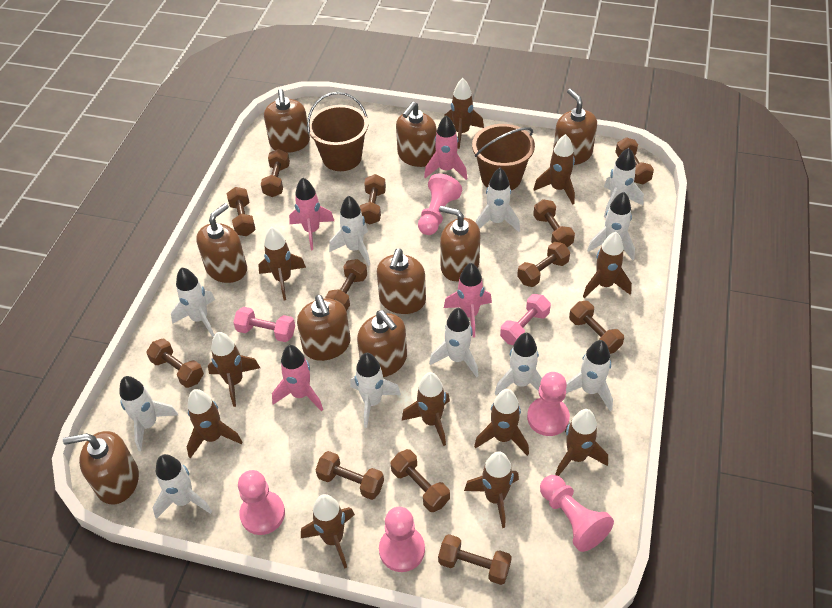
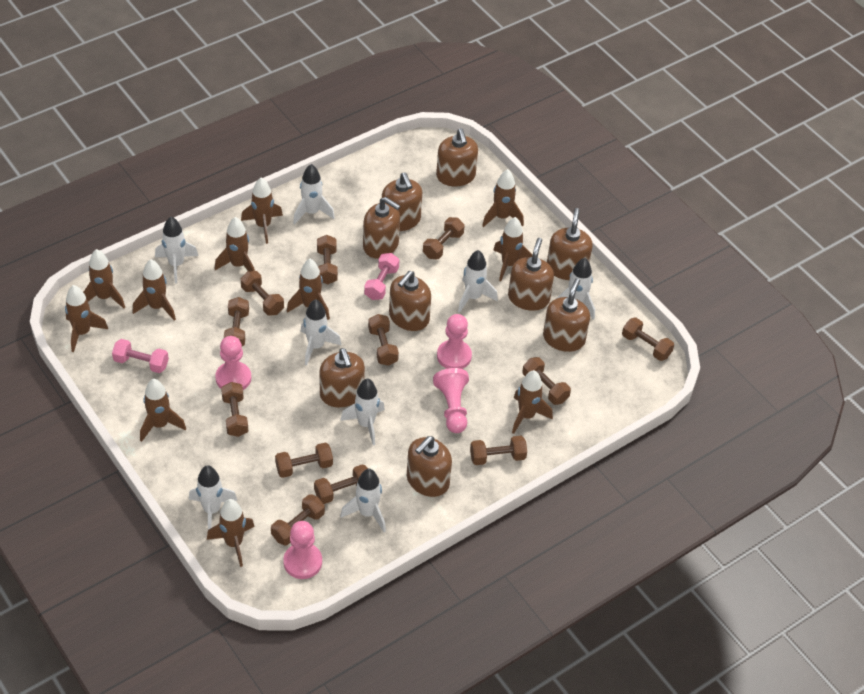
brown bucket: [307,92,368,171] [472,124,535,190] = 2 -> none = 0
pink pawn: [238,470,285,535] [379,507,425,572] [418,174,462,235] [527,372,570,436] [540,475,614,552] = 5 -> [215,336,251,390] [283,521,322,579] [433,368,469,433] [437,314,472,369] = 4
pink rocket: [272,345,323,412] [289,178,334,250] [424,115,467,180] [444,263,492,338] = 4 -> none = 0
white rocket: [119,376,178,451] [153,454,212,519] [171,267,215,337] [329,195,370,266] [350,353,401,428] [429,308,479,377] [476,168,520,232] [495,333,542,395] [566,340,613,411] [587,192,635,260] [604,148,644,218] = 11 -> [155,217,198,284] [189,465,237,530] [293,164,335,225] [301,299,341,365] [340,378,385,445] [340,469,386,532] [458,250,498,313] [556,258,595,320] = 8

